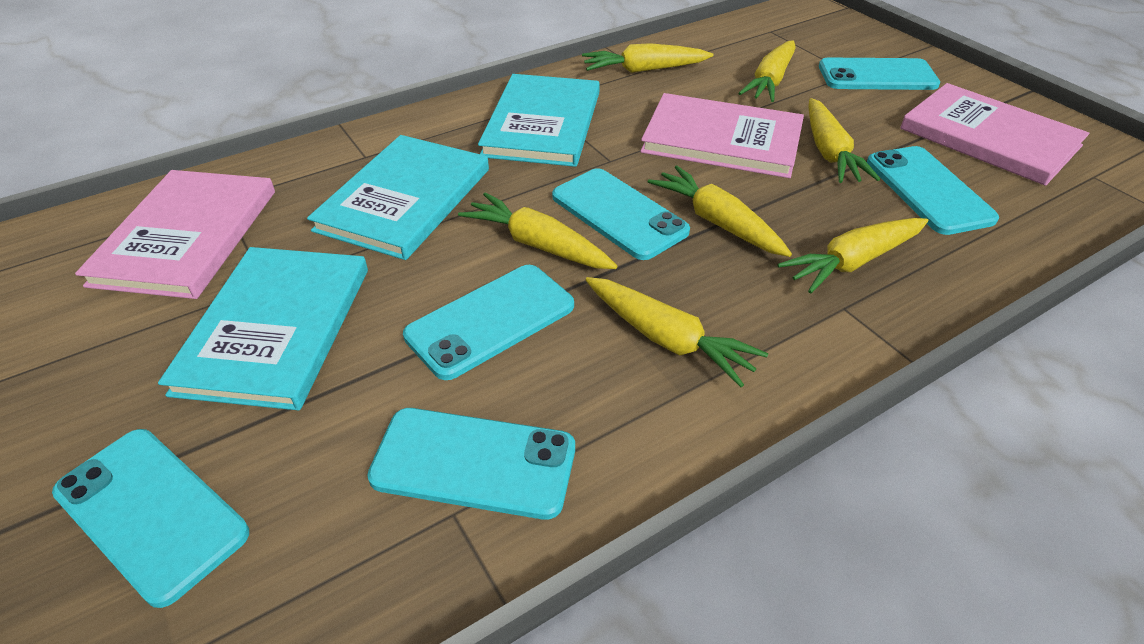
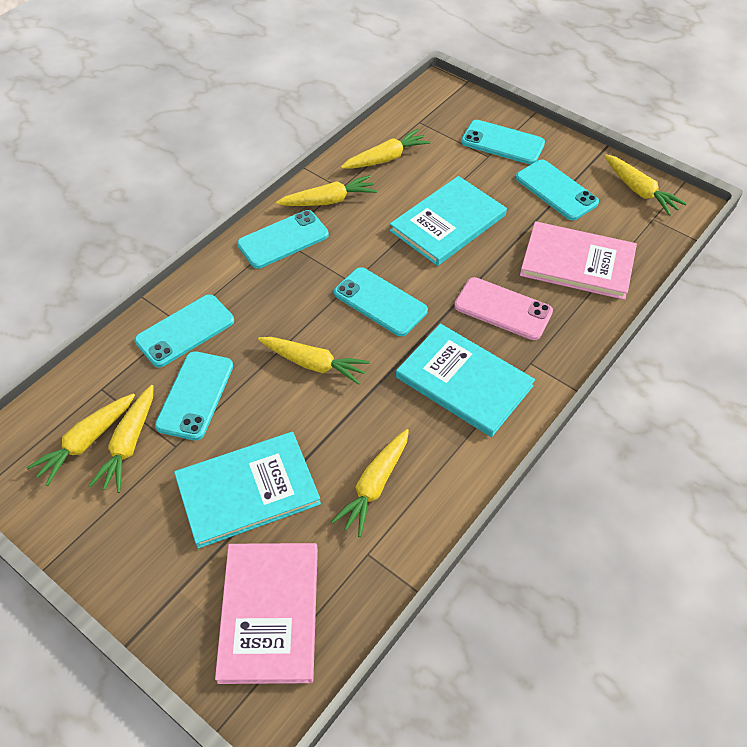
pink book: [75,170,275,299] [640,93,804,178] [900,83,1089,186] = 3 -> [215,543,318,684] [520,221,637,300] = 2
pink phone: none = 0 -> [454,277,553,340] = 1

